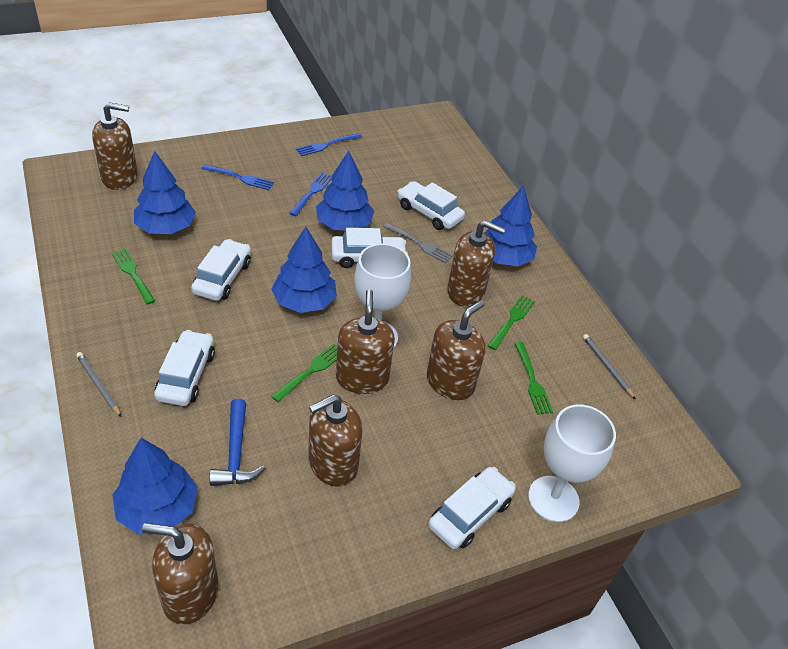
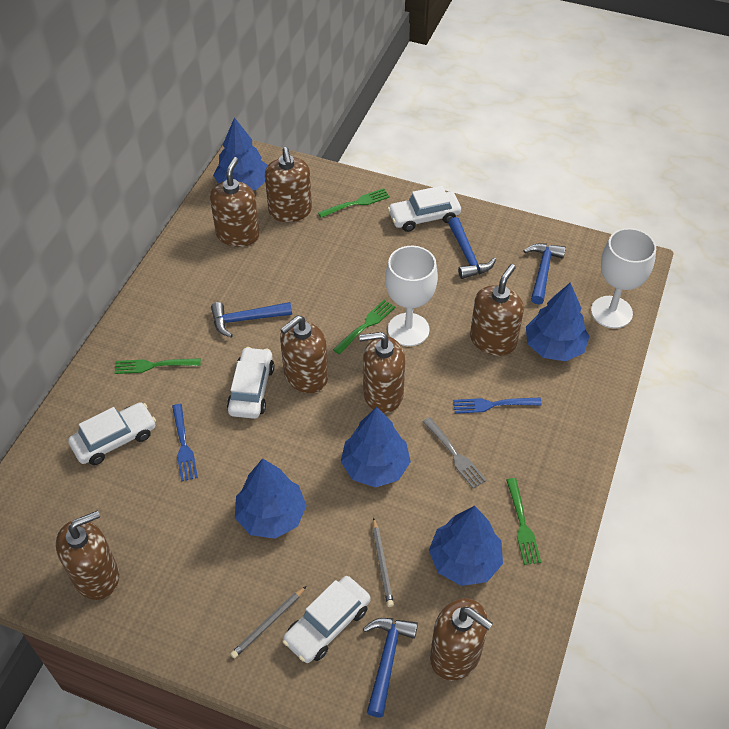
blue fork: [202,164,274,190] [289,172,331,216] [296,133,362,156] = 3 -> [172,404,198,482] [453,398,542,414] = 2
blue hammer: [209,399,265,486] = 1 -> [211,302,292,337] [363,618,418,717] [448,217,496,279] [524,244,566,304] = 4
brown soap dispenser: [92,102,138,190] [142,523,219,625] [308,394,363,487] [336,290,395,394] [427,300,486,400] [447,220,505,307] = 6 -> [56,510,119,600] [210,157,260,247] [265,147,312,222] [280,315,328,393] [359,332,405,413] [430,598,493,681] [470,264,524,356] = 7
white car: [154,330,215,406] [191,239,251,301] [331,228,408,268] [397,181,465,230] [428,467,516,549] = 5 -> [68,402,156,465] [227,347,274,419] [282,576,371,663] [388,186,461,232] = 4

